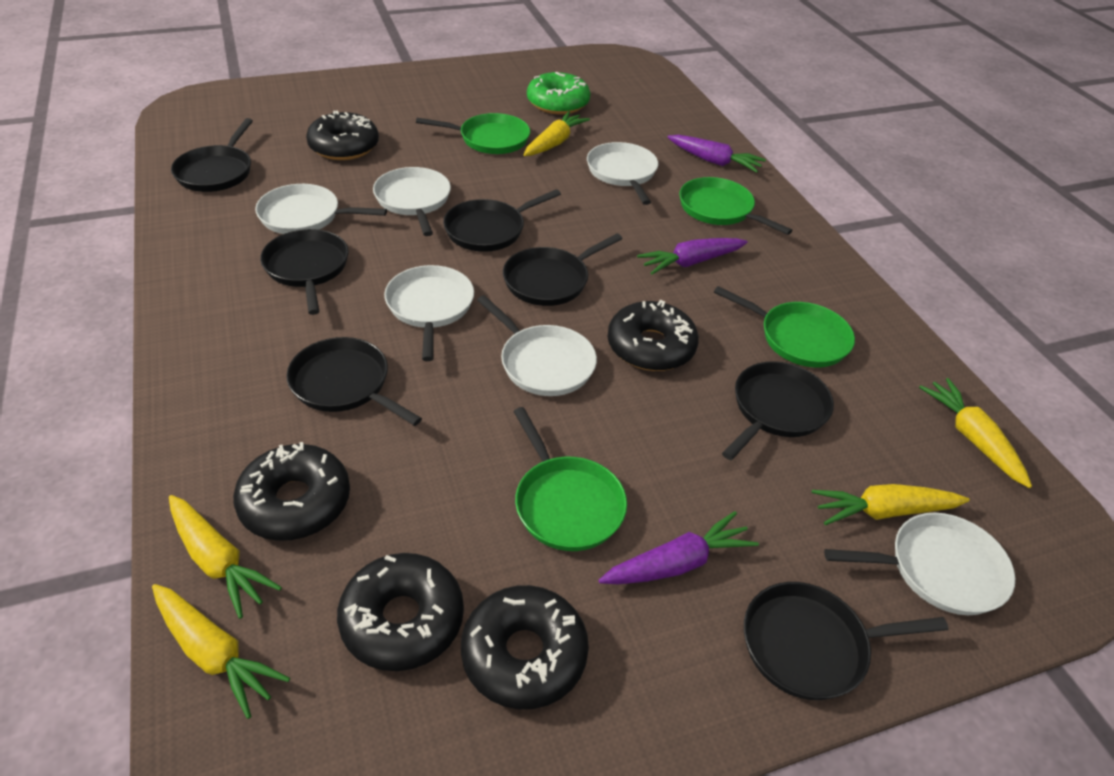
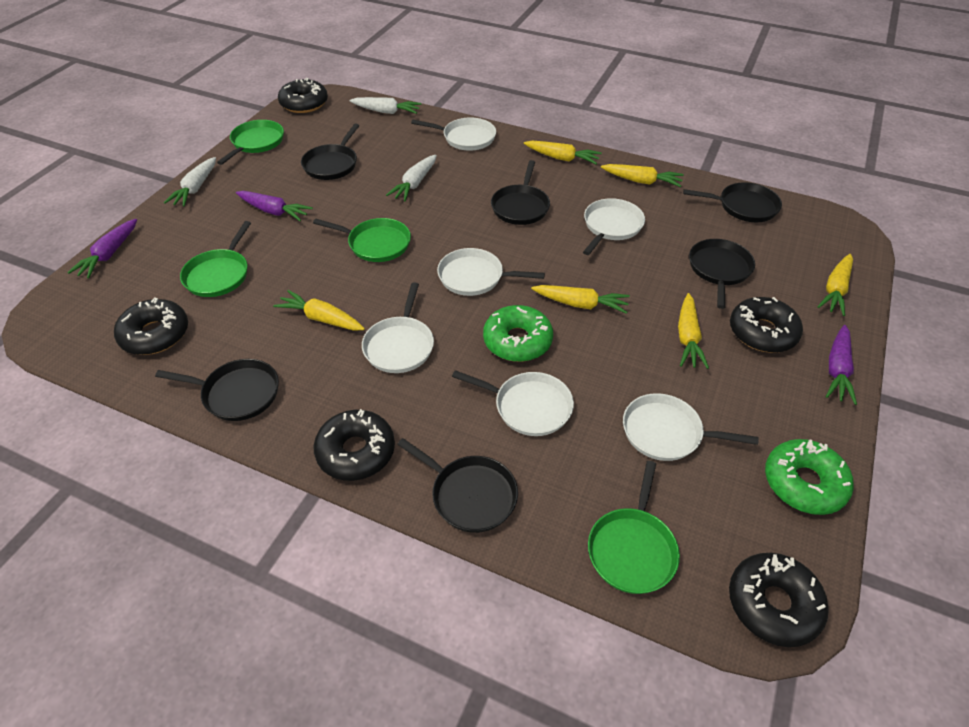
black pan: [171,118,253,192] [260,229,349,315] [286,337,422,426] [443,189,561,252] [503,233,622,306] [722,361,834,460] [744,582,948,700] = 7 -> [155,359,279,421] [301,123,360,180] [397,438,518,533] [491,160,550,225] [683,182,782,222] [689,239,755,309] = 6
green donut: [527,72,590,114] = 1 -> [483,305,553,362] [765,439,854,515] = 2
white carrot: none = 0 -> [164,157,216,207] [350,97,421,114] [386,155,437,201] = 3
yellow carrot: [152,584,290,719] [169,495,282,619] [523,111,590,156] [812,484,969,525] [919,378,1032,488] = 5 -> [273,290,365,331] [524,141,602,164] [531,285,630,314] [601,164,684,187] [678,293,709,369] [817,254,853,316] = 6

